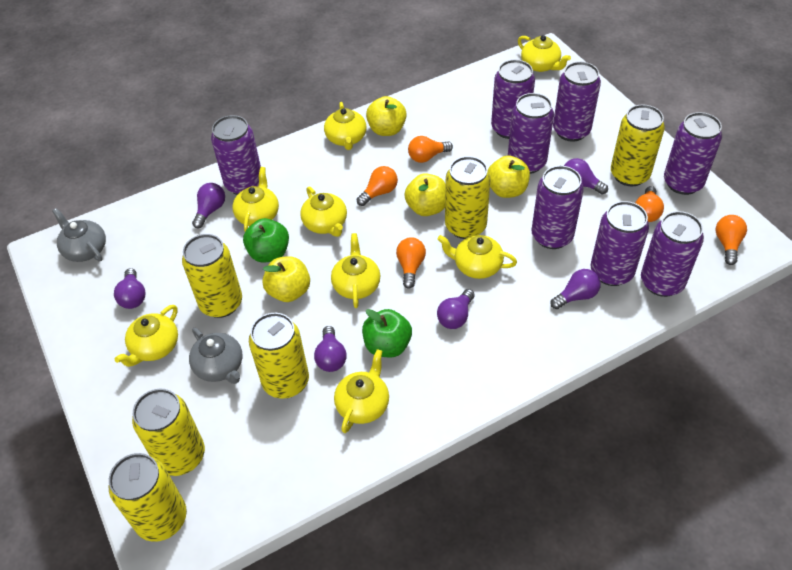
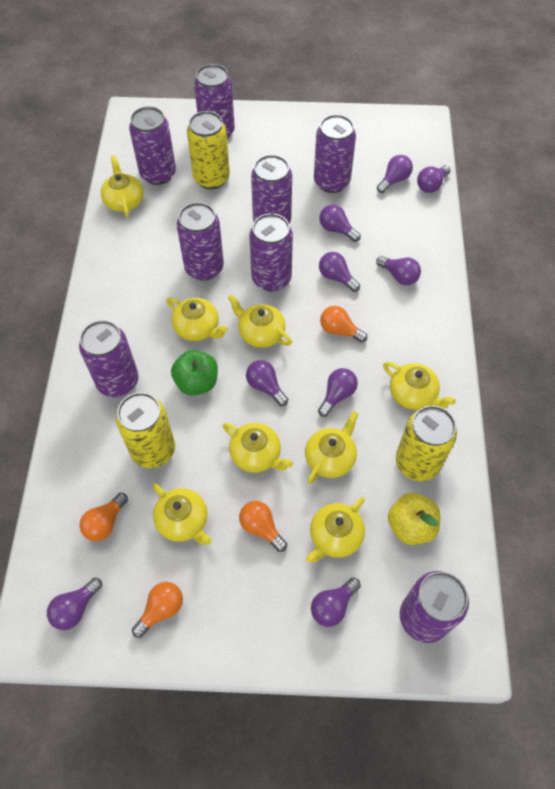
green apple: [243,218,289,263] [362,309,412,357] = 2 -> [171,350,218,396] = 1
grey teapot: [52,208,106,262] [189,328,242,384] = 2 -> none = 0
orange light bulb: [357,166,398,206] [396,237,426,289] [408,136,453,163] [635,186,664,222] [715,215,747,265] = 5 -> [80,493,128,541] [132,582,183,638] [239,501,287,552] [320,306,367,343] = 4
purple light bulb: [114,268,146,309] [192,183,225,228] [314,326,346,372] [437,289,475,329] [550,269,601,309] [564,158,608,195] = 6 -> [47,578,102,630] [246,360,288,406] [311,577,361,627] [318,368,358,417] [319,252,360,292] [320,205,361,242] [376,256,421,285] [377,155,413,193] [417,165,451,193] = 9
yellow apple: [262,256,310,302] [366,96,407,136] [404,173,446,216] [488,156,530,198] = 4 -> [388,493,440,545] = 1
yellow can: [109,453,187,542] [132,389,205,476] [182,234,242,318] [249,313,309,399] [445,156,491,239] [611,104,665,186] = 6 -> [116,392,175,468] [187,111,230,189] [396,406,457,481] = 3

